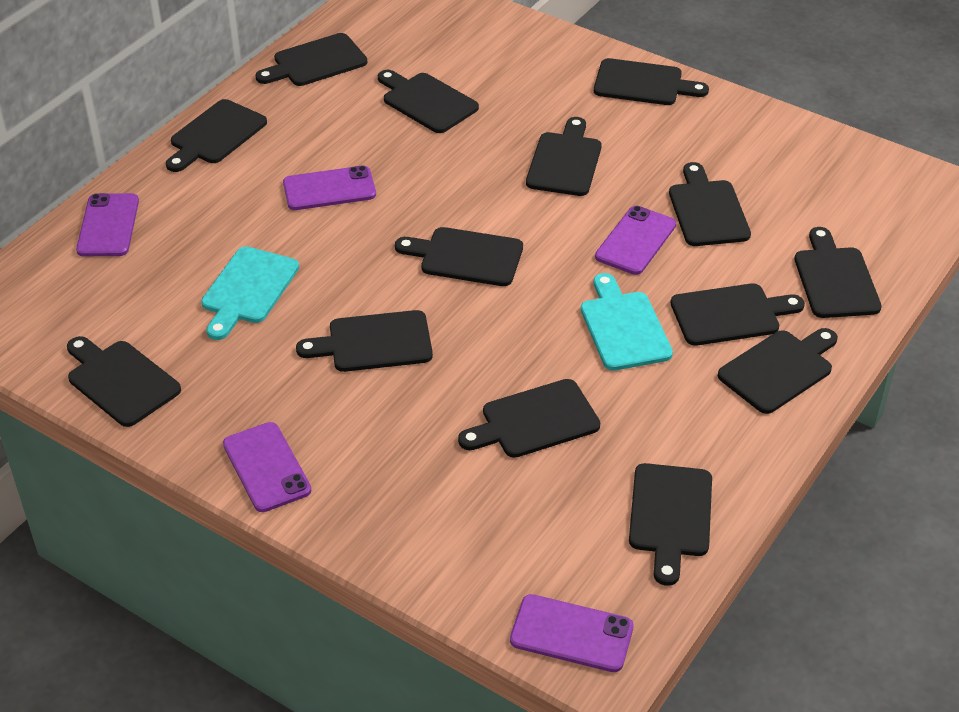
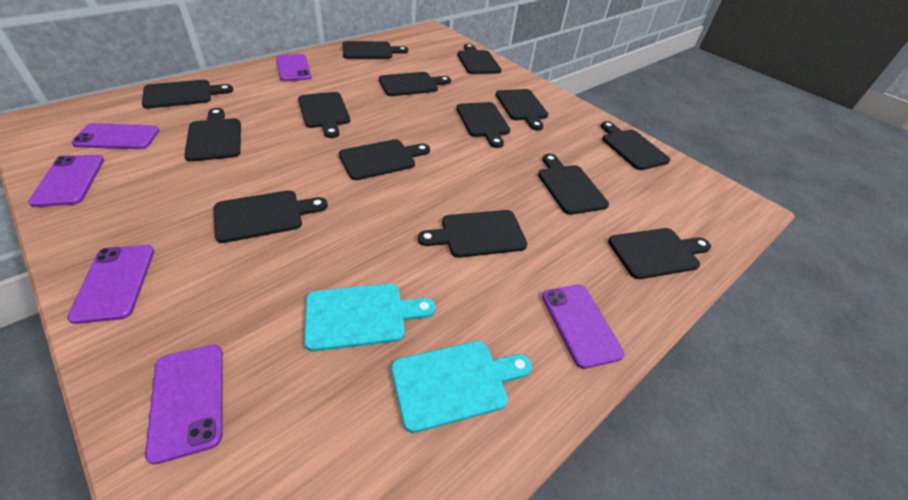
purple phone: [76,193,139,256] [223,422,311,512] [283,165,376,210] [510,594,634,672] [595,206,676,275] = 5 -> [28,155,104,207] [67,245,154,324] [71,123,160,149] [145,345,223,465] [276,54,312,81] [542,285,625,369] = 6

